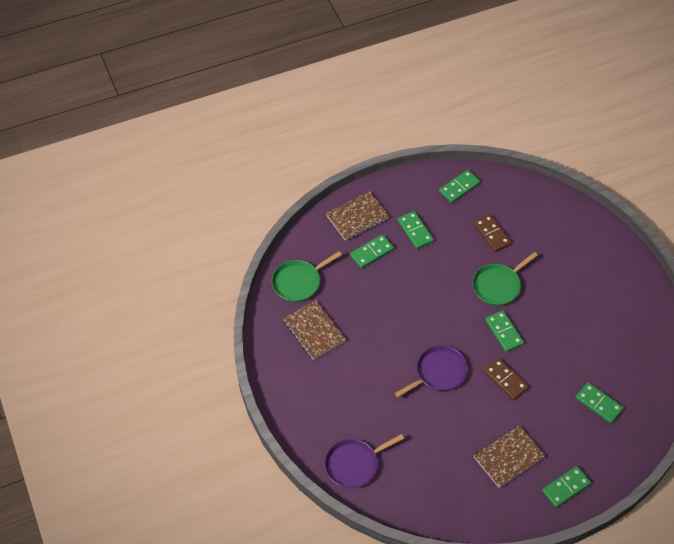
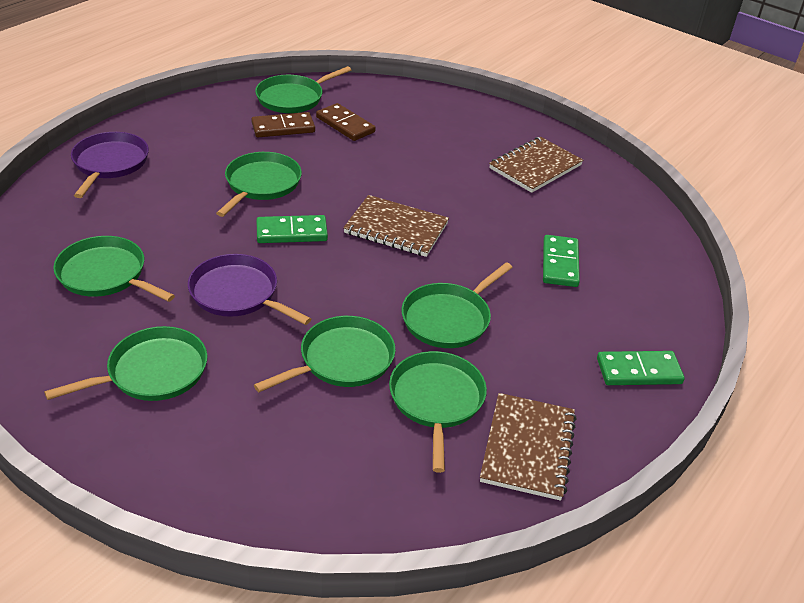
green domino: [350,234,394,269] [398,211,434,249] [439,170,481,203] [485,310,524,352] [542,466,591,508] [575,382,624,424] = 6 -> [256,215,328,243] [543,235,580,287] [597,351,685,385] = 3
green pan: [272,251,342,302] [472,252,538,306] = 2 -> [44,326,207,401] [53,236,175,302] [216,152,302,217] [254,316,396,392] [255,66,351,113] [389,351,487,473] [401,262,513,348] = 7

